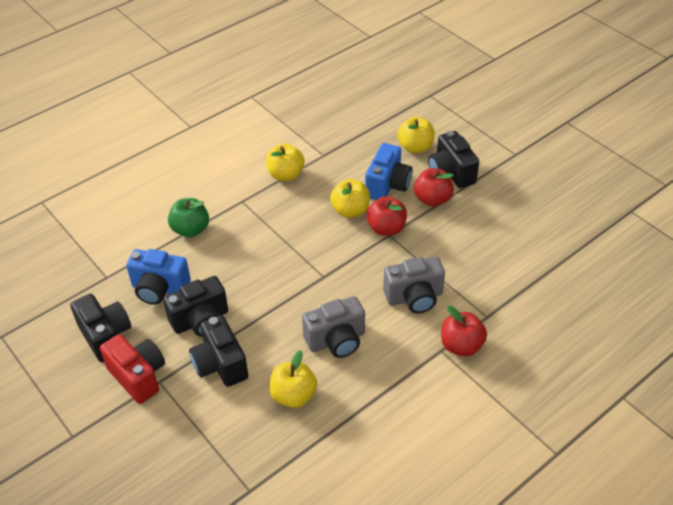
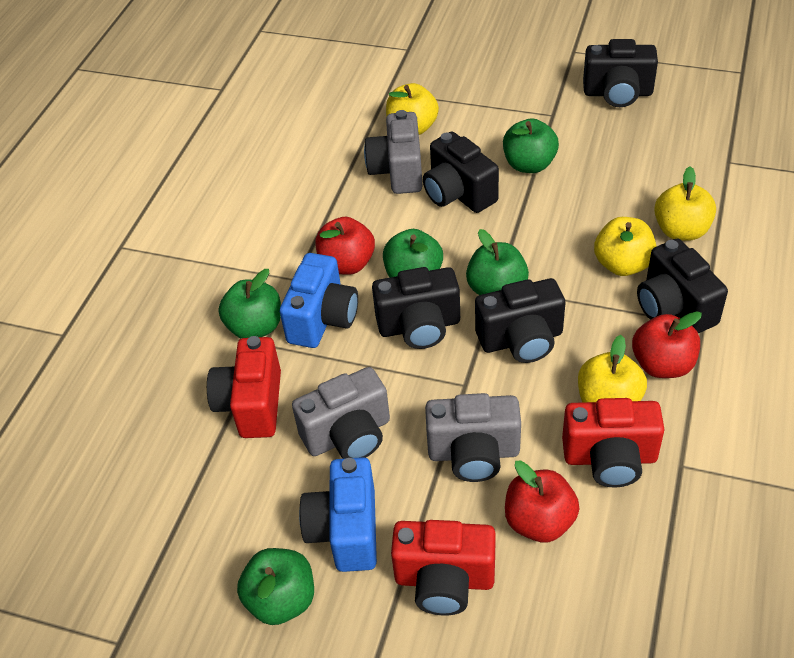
black camera: [70,294,131,362] [163,276,228,337] [189,315,248,387] [428,131,479,188] = 4 -> [372,267,460,349] [423,132,499,213] [475,278,565,363] [583,39,658,107] [637,238,728,333] = 5
green apple: [168,198,209,237] = 1 -> [218,269,281,339] [237,548,314,625] [383,229,443,278] [466,229,529,295] [503,118,559,173] = 5
grey camera: [302,296,365,358] [383,257,445,313] = 2 -> [292,367,390,459] [364,110,422,194] [425,393,521,482] = 3
red camera: [100,334,165,404] = 1 -> [207,336,281,438] [391,520,496,615] [562,398,665,488] = 3

